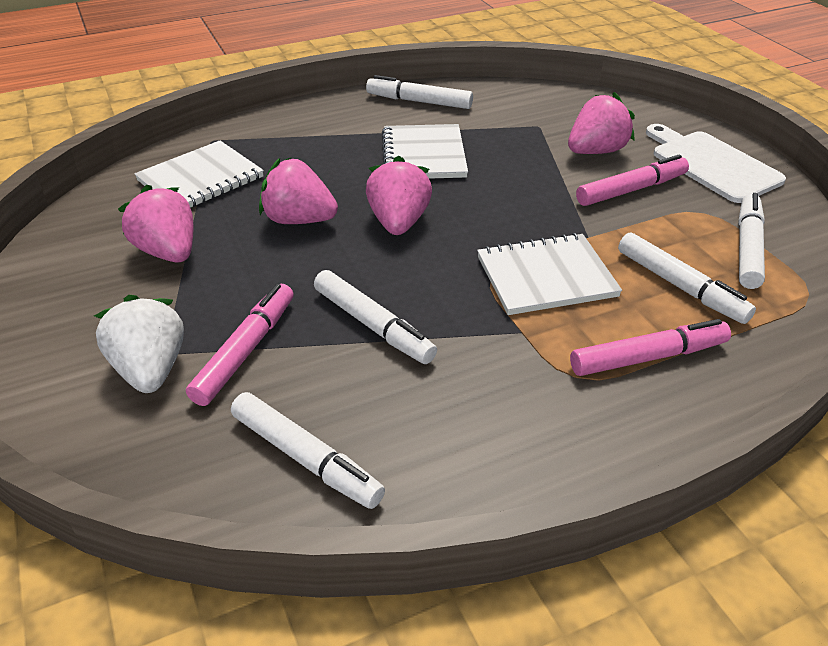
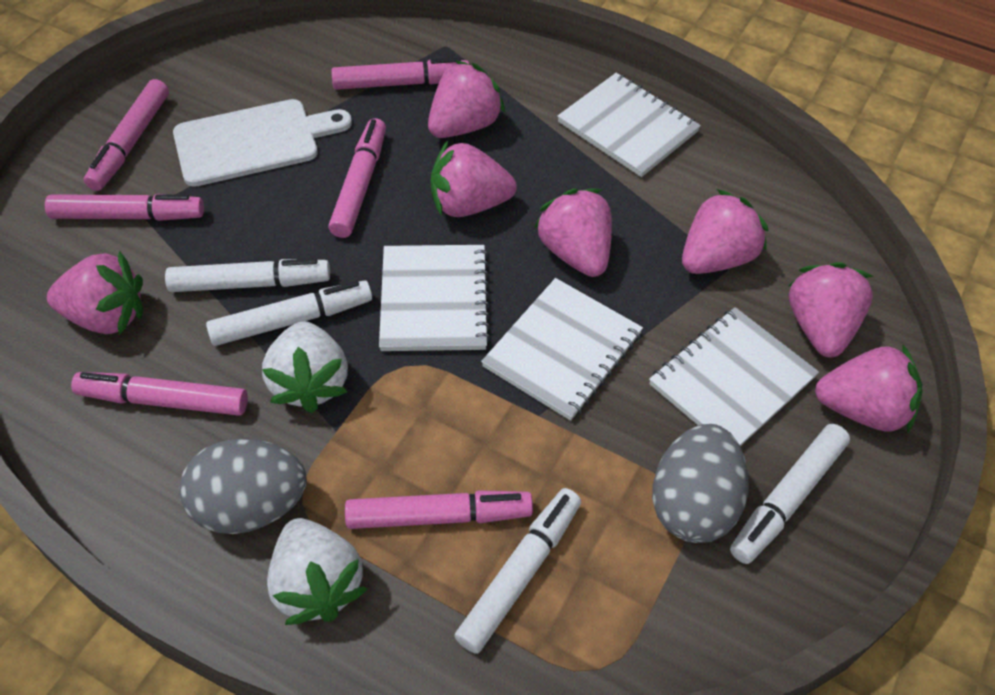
grey egg: none = 0 -> [179,439,307,534] [652,424,749,543] = 2
pink marker: [186,284,294,406] [570,319,731,376] [576,155,689,206] = 3 -> [45,194,204,221] [71,372,248,416] [84,79,169,191] [329,118,386,238] [331,57,469,90] [345,490,533,529] = 6
pink strawberry: [118,185,193,262] [259,158,338,224] [366,156,432,235] [568,92,635,154] = 4 -> [47,251,143,335] [428,60,505,138] [431,141,517,217] [534,188,612,277] [682,189,768,274] [789,262,874,357] [815,344,923,434] = 7
white marker: [231,392,385,509] [314,270,437,364] [366,75,473,109] [618,232,756,324] [738,193,765,289] = 5 -> [165,258,330,292] [206,280,372,346] [454,488,581,654] [730,424,850,564] = 4
white notebook: [134,141,264,208] [382,124,468,179] [477,233,622,315] = 3 -> [379,245,491,351] [481,278,643,421] [557,73,701,177] [649,307,819,446] = 4
white strawberry: [94,295,184,393] = 1 -> [262,321,348,413] [267,518,367,625] = 2

